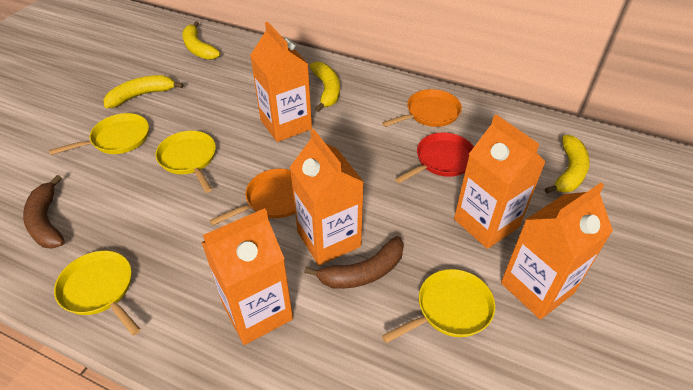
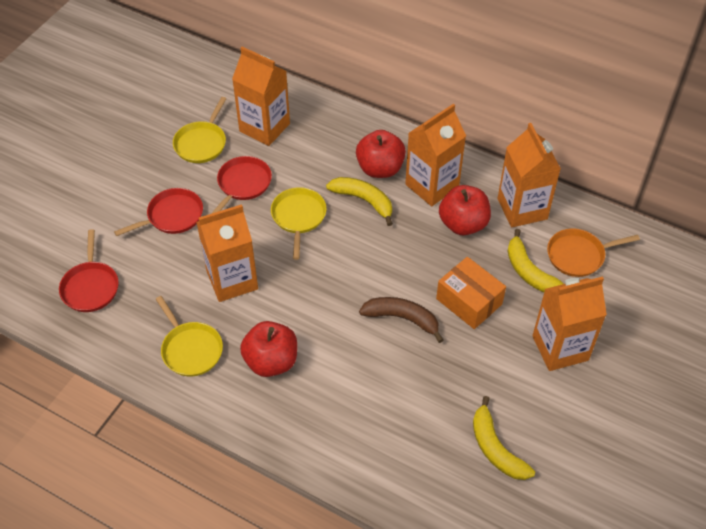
brown banana: [23,175,65,249] [304,236,404,289] = 2 -> [359,297,444,343] = 1
orange box: none = 0 -> [436,257,506,329] = 1
orange pan: [209,168,295,226] [382,89,462,127] = 2 -> [547,229,640,277] = 1
red apple: none = 0 -> [240,321,297,377] [356,130,406,178] [439,185,491,235] = 3
red pan: [395,133,474,183] = 1 -> [59,229,119,312] [114,188,203,236] [211,156,272,214] = 3
yellow banana: [103,75,184,108] [182,21,220,60] [310,62,340,112] [545,135,590,194] = 4 -> [326,177,393,226] [473,396,535,480] [508,229,564,292] = 3
yellow pan: [49,113,149,155] [54,251,141,335] [155,131,216,193] [382,269,495,343] = 4 -> [156,296,223,376] [173,97,226,163] [271,187,327,260] = 3

